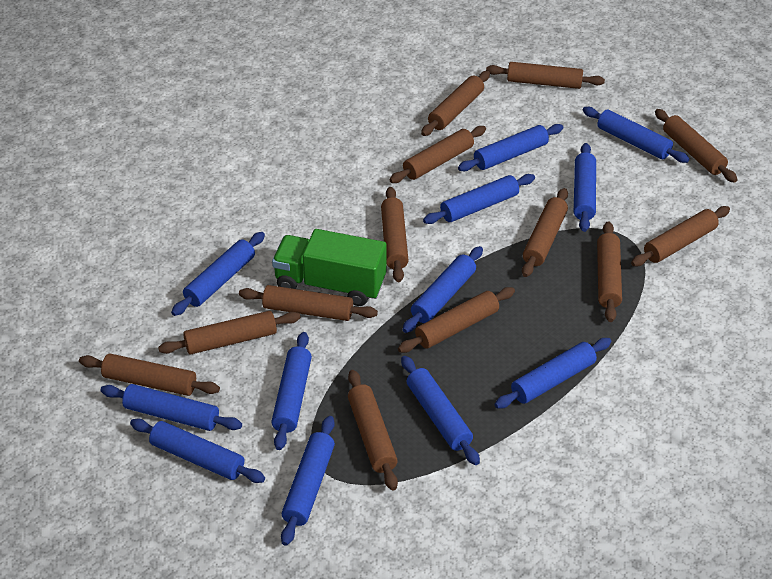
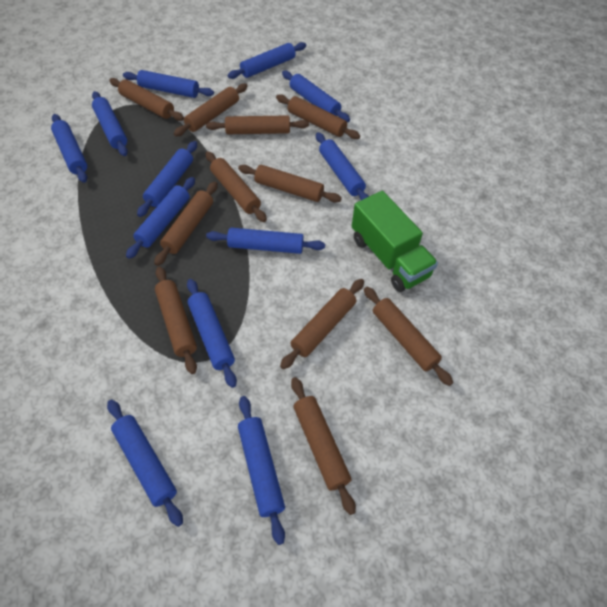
brown rolling pin: [79,354,220,396] [158,311,301,354] [239,285,378,321] [348,370,398,491] [381,187,409,282] [389,126,486,183] [398,287,515,353] [421,71,490,136] [486,62,605,89] [522,188,568,277] [597,221,622,322] [631,206,730,266] [655,109,738,183] = 13 -> [109,78,184,121] [154,182,218,266] [155,267,197,374] [174,83,248,136] [205,151,267,222] [206,115,309,134] [238,165,342,203] [276,94,360,139] [280,279,364,369] [291,377,356,515] [364,287,453,386] = 11

